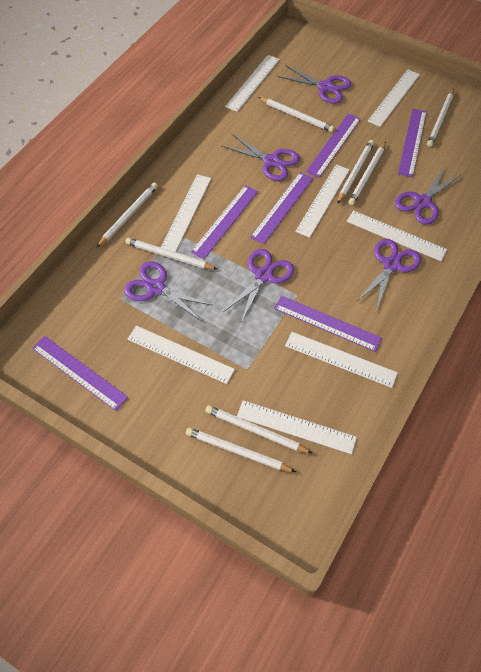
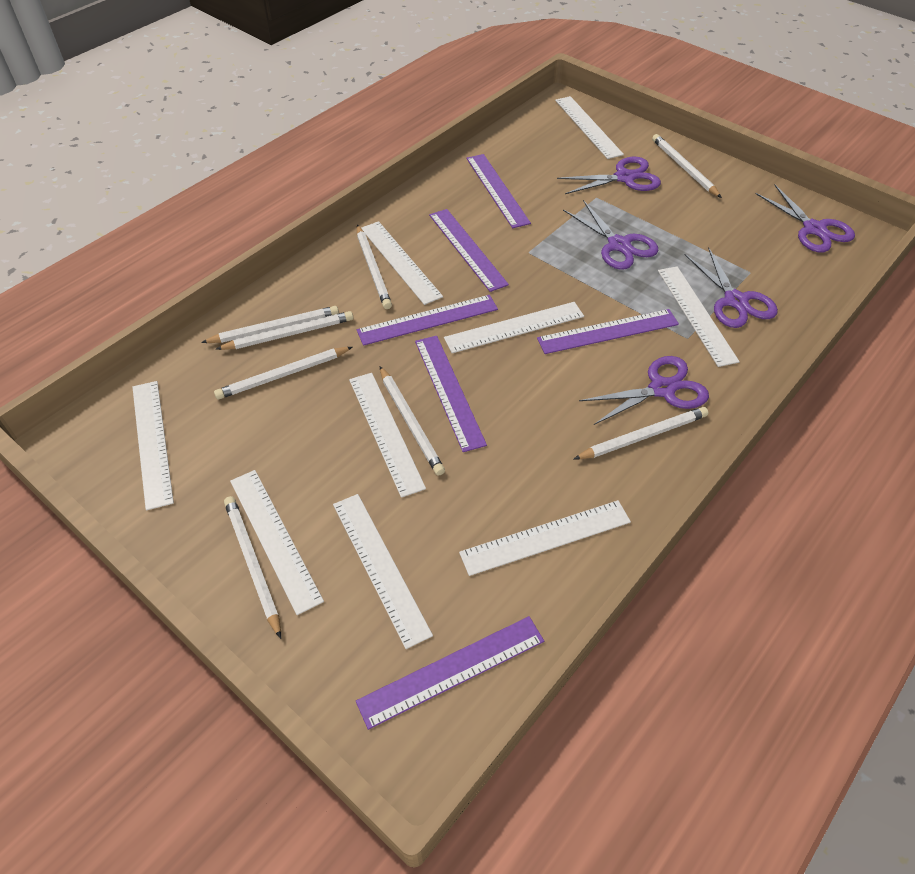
purple scissors: [124,262,212,321] [222,133,300,181] [222,249,294,323] [277,65,351,104] [356,239,421,311] [395,166,462,225] = 6 -> [557,157,661,194] [563,200,659,270] [579,356,709,425] [684,247,778,328] [755,185,855,252] = 5
white ruler: [127,326,235,384] [161,174,211,252] [225,55,280,112] [237,400,357,454] [285,332,398,388] [295,164,350,238] [347,210,447,261] [368,70,420,127] = 8 -> [132,381,174,510] [230,470,324,615] [333,494,433,649] [349,373,426,498] [361,221,443,305] [444,302,584,353] [459,500,631,576] [555,96,624,159] [658,266,740,367] = 9

